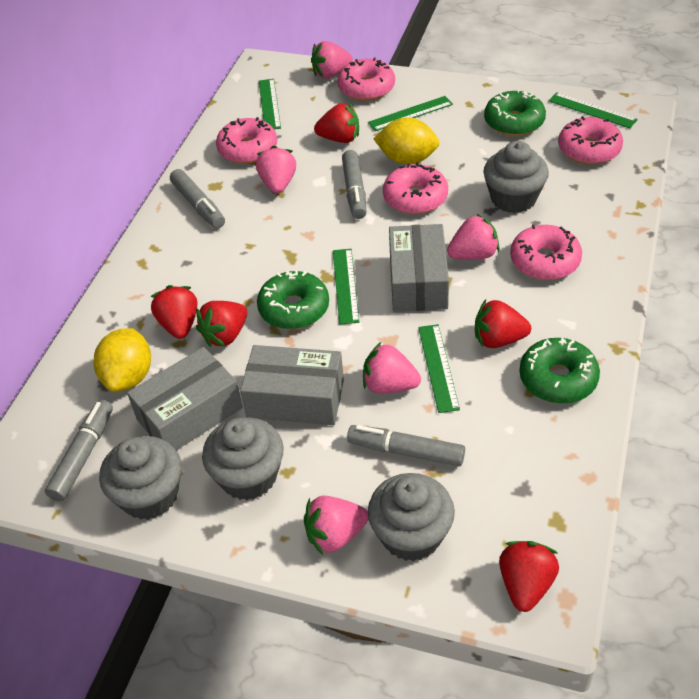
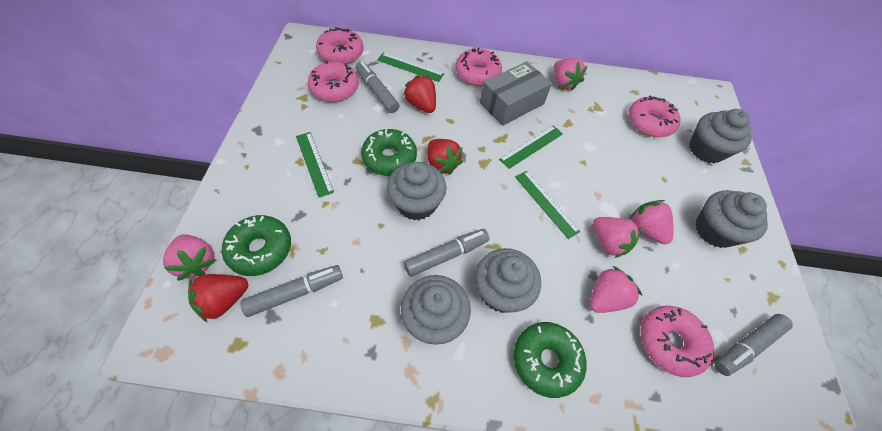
green ruler: [259,79,281,129] [333,249,359,325] [368,96,453,131] [418,324,460,413] [549,92,638,128] = 5 -> [296,132,334,198] [377,53,444,82] [499,125,563,169] [515,171,580,239] = 4
grey box: [127,347,243,450] [240,345,344,425] [389,224,449,312] = 3 -> [480,62,552,126] = 1
grey cupcake: [99,436,182,520] [202,417,284,500] [368,473,455,561] [483,141,549,213] = 4 -> [387,162,446,220] [401,275,471,345] [475,248,541,313] [689,109,752,164] [695,190,768,248] = 5
red strawberry: [150,285,197,339] [196,301,247,347] [314,103,359,143] [475,299,531,348] [499,541,559,612] = 5 -> [188,274,248,323] [403,75,436,113] [427,139,463,175] = 3
yellow lemon: [94,328,151,392] [374,117,440,164] = 2 -> none = 0

